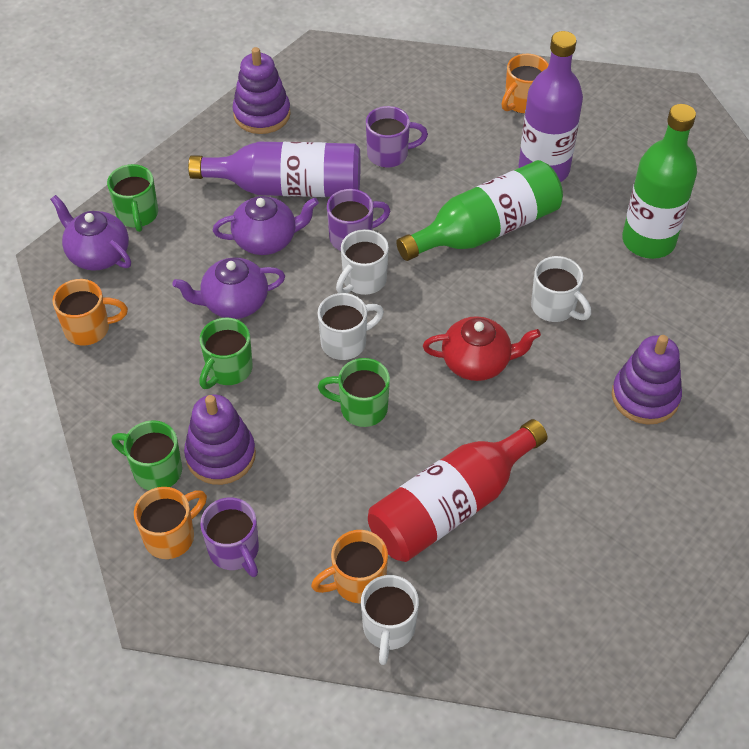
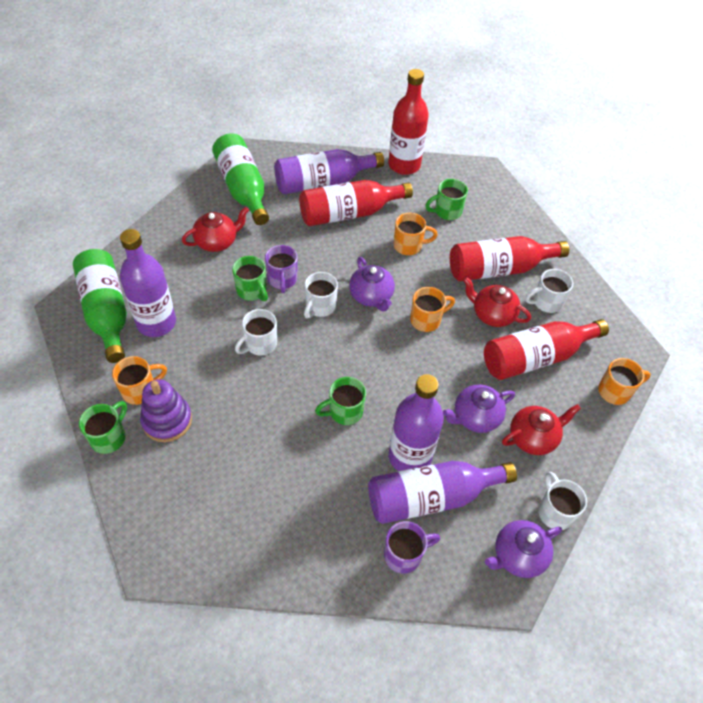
purple bottle: [188,142,361,197] [519,31,583,182] = 2 -> [120,229,176,337] [274,149,384,194] [368,461,517,524] [389,374,444,471] = 4
purple mug: [200,497,259,577] [327,189,391,251] [366,106,428,168] = 3 -> [265,245,298,293] [384,521,440,574] = 2
purple stacking toy: [184,394,256,485] [232,47,291,134] [612,335,682,425] = 3 -> [140,379,192,442] = 1
red bottle: [368,419,548,562] = 1 -> [299,180,413,226] [388,69,429,175] [450,236,569,281] [484,319,609,380] = 4
red teapot: [423,316,541,381] = 1 -> [182,207,249,252] [463,277,531,327] [502,404,581,455] = 3

